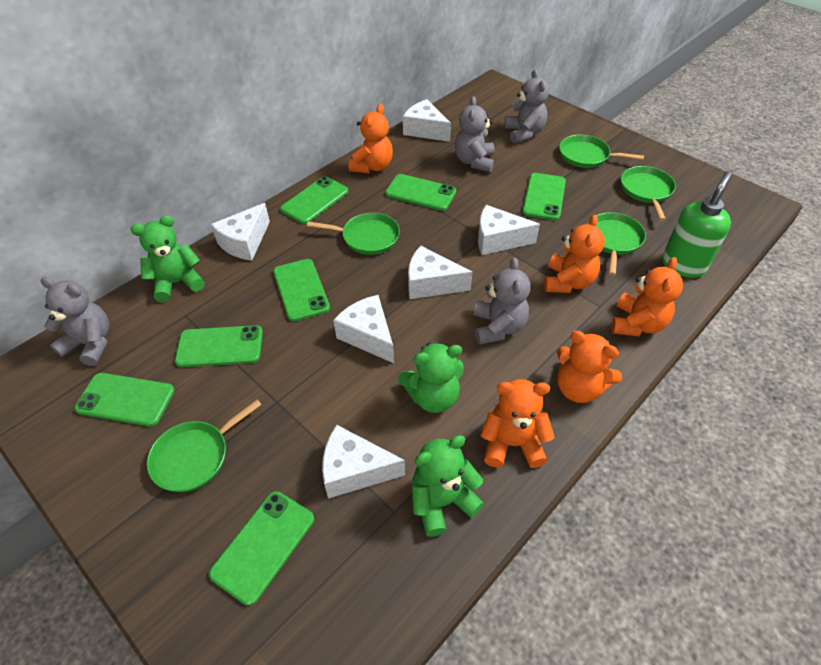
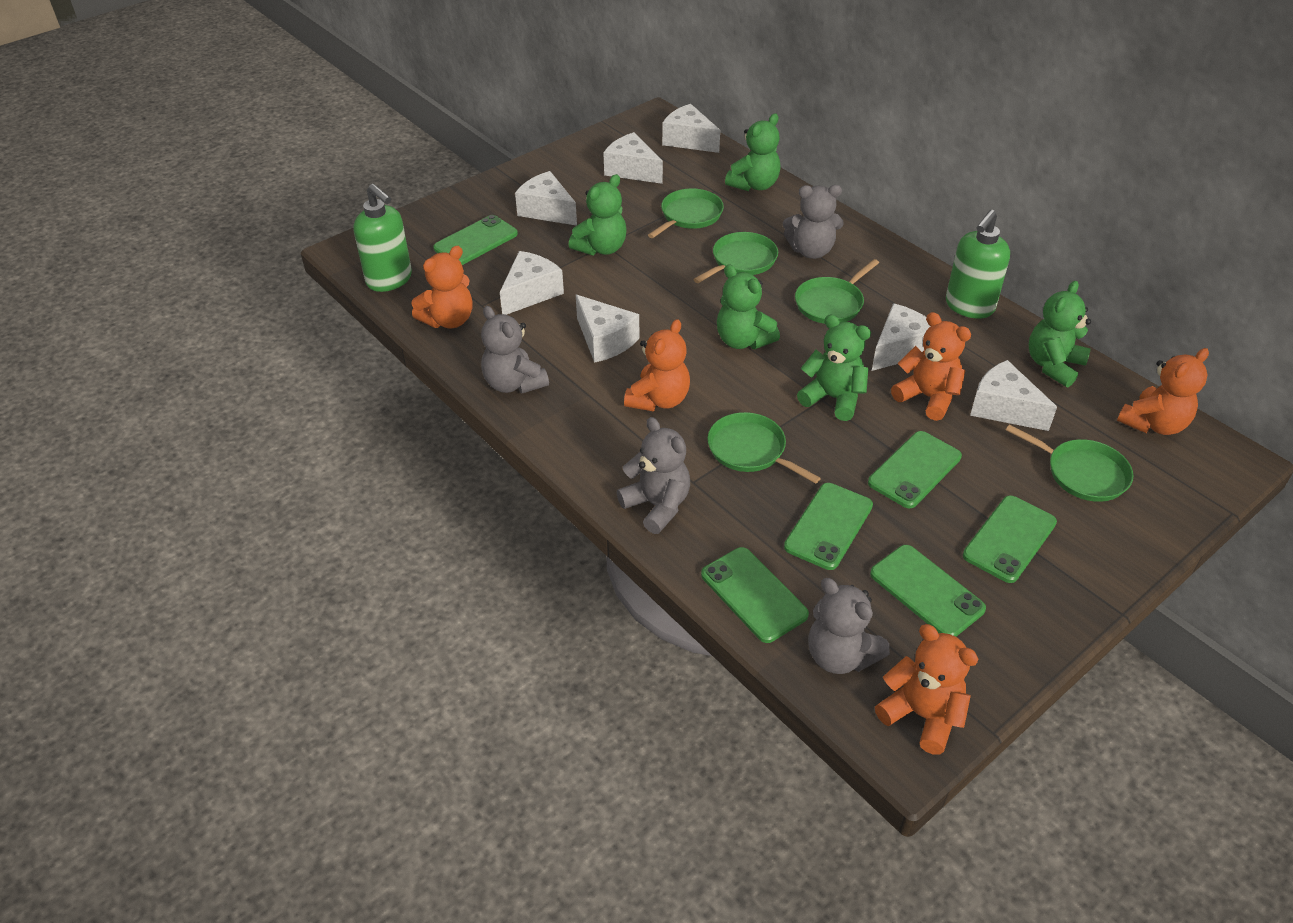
green phone: [74,373,175,426] [175,325,263,367] [209,491,314,606] [273,259,330,322] [280,176,348,224] [385,174,456,211] [523,173,566,220] = 7 -> [433,215,518,265] [701,547,809,643] [784,483,873,570] [868,431,962,508] [870,545,986,637] [963,495,1057,583] = 6
green soap dispenser: [662,172,732,278] = 1 -> [354,184,412,292] [946,210,1010,319] = 2
green teddy bear: [130,215,205,302] [398,342,464,413] [412,435,484,537] = 3 -> [569,174,626,255] [717,264,780,349] [725,113,781,191] [797,314,871,421] [1029,281,1091,387] = 5
white cheese: [211,203,270,261] [322,425,405,499] [333,295,394,363] [403,99,451,142] [408,246,473,299] [478,205,540,255] = 6 -> [500,251,564,315] [515,171,577,226] [576,295,640,363] [603,132,663,184] [662,104,720,153] [872,303,930,371] [970,360,1057,431] = 7

